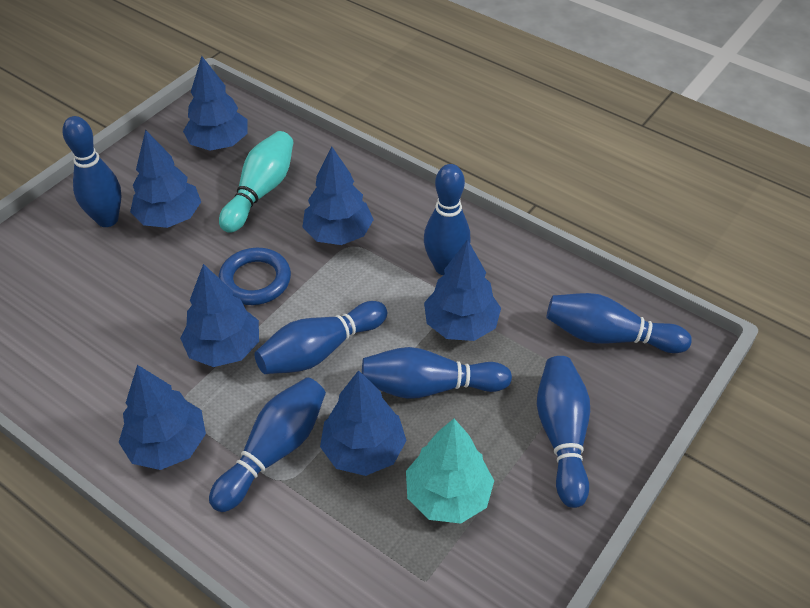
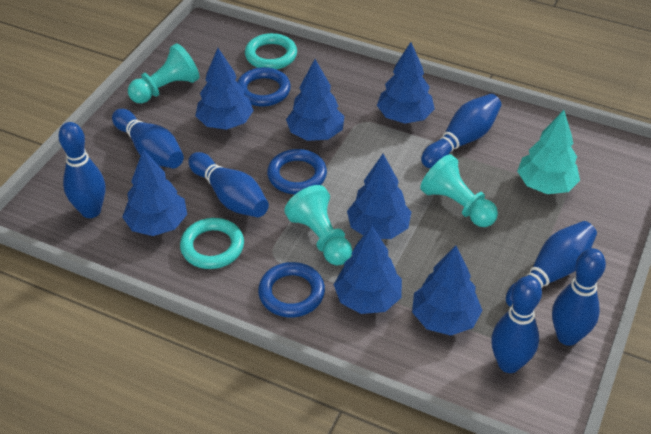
blue ring: [218,248,291,305] = 1 -> [237,67,291,106] [258,262,325,317] [267,149,327,194] = 3
turquoise bowling pin: [219,131,293,233] = 1 -> none = 0
turquoise pawn: none = 0 -> [128,43,199,104] [284,185,352,266] [420,154,498,227] = 3
turquoise ring: none = 0 -> [180,218,244,269] [245,33,297,69] = 2

